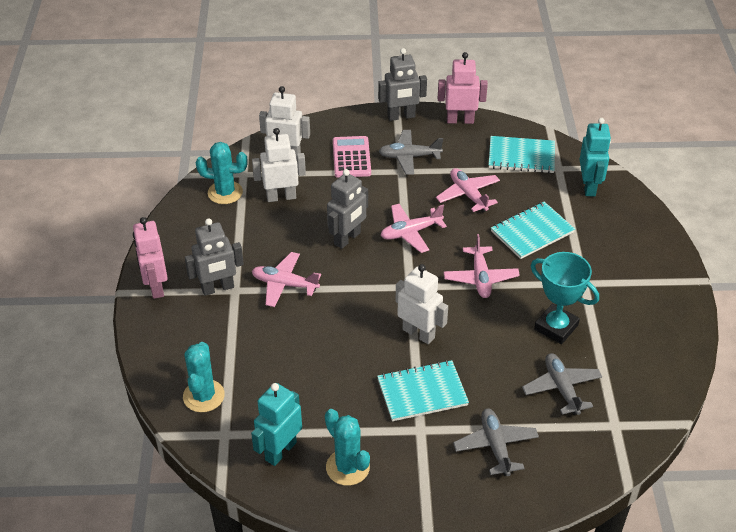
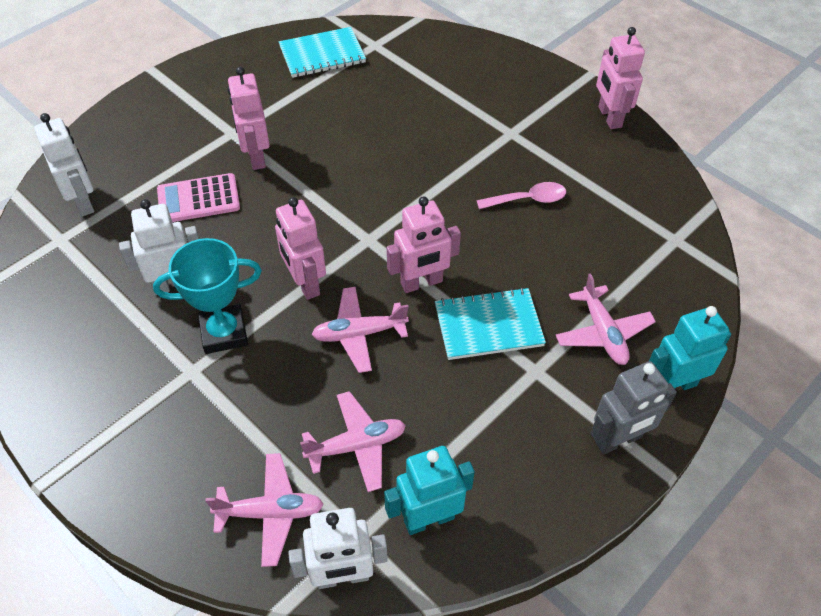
grey plane: [379,130,443,175] [453,408,539,476] [522,353,602,415] = 3 -> none = 0
grey robot: [185,218,244,296] [327,169,368,249] [378,48,427,121] = 3 -> [591,361,677,454] = 1
pink robot: [133,217,167,299] [438,52,488,124] = 2 -> [228,67,270,170] [275,197,326,300] [387,196,461,293] [596,27,645,129] = 4
pink spoon: none = 0 -> [476,182,566,209] = 1
turquoise cactus: [183,342,225,412] [196,142,248,204] [325,409,370,486] = 3 -> none = 0
turquoise notebook: [377,360,469,421] [488,136,555,173] [491,202,575,259] = 3 -> [279,27,366,78] [435,287,546,360] = 2

